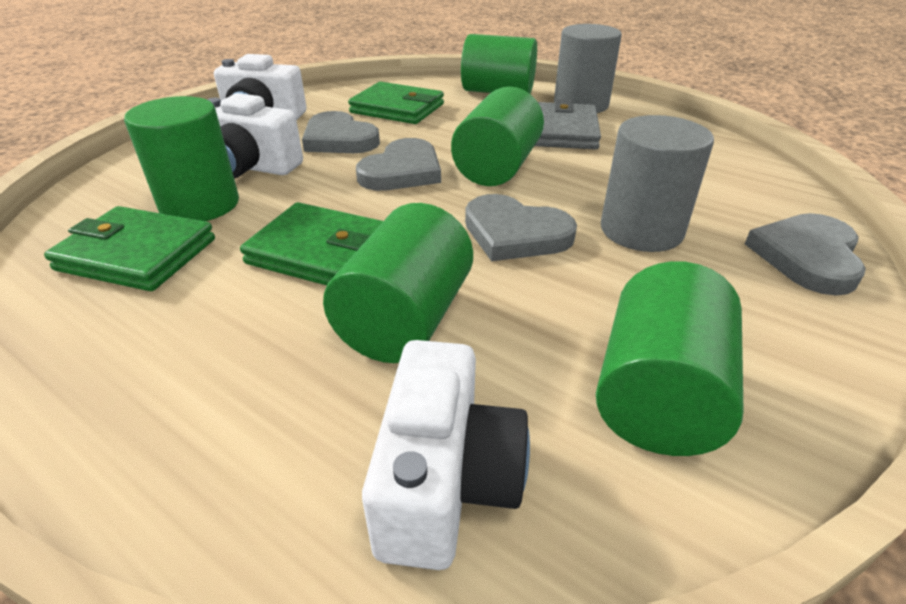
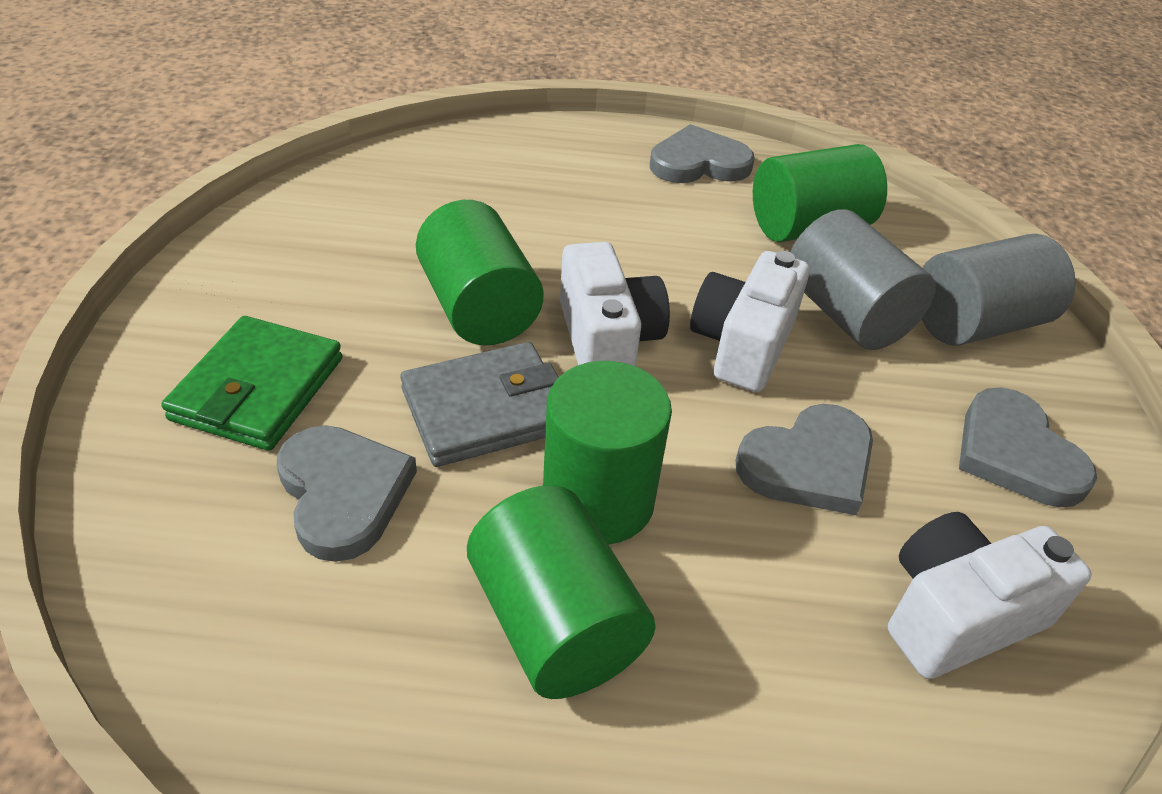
green cylinder: [124,96,239,221] [323,203,473,363] [451,86,544,186] [461,34,537,94] [596,261,744,456] = 5 -> [416,200,544,345] [467,485,656,699] [543,361,672,544] [753,144,887,242] = 4
green wallet: [44,206,215,291] [240,202,383,285] [348,82,444,124] = 3 -> [161,316,342,451] = 1

